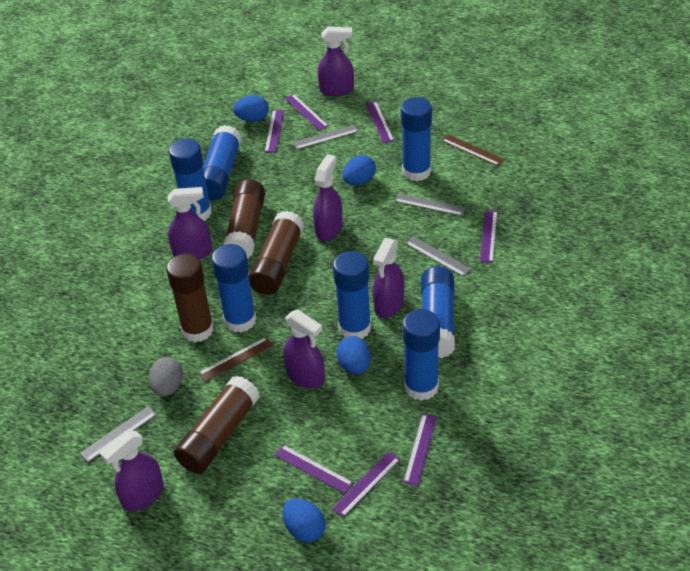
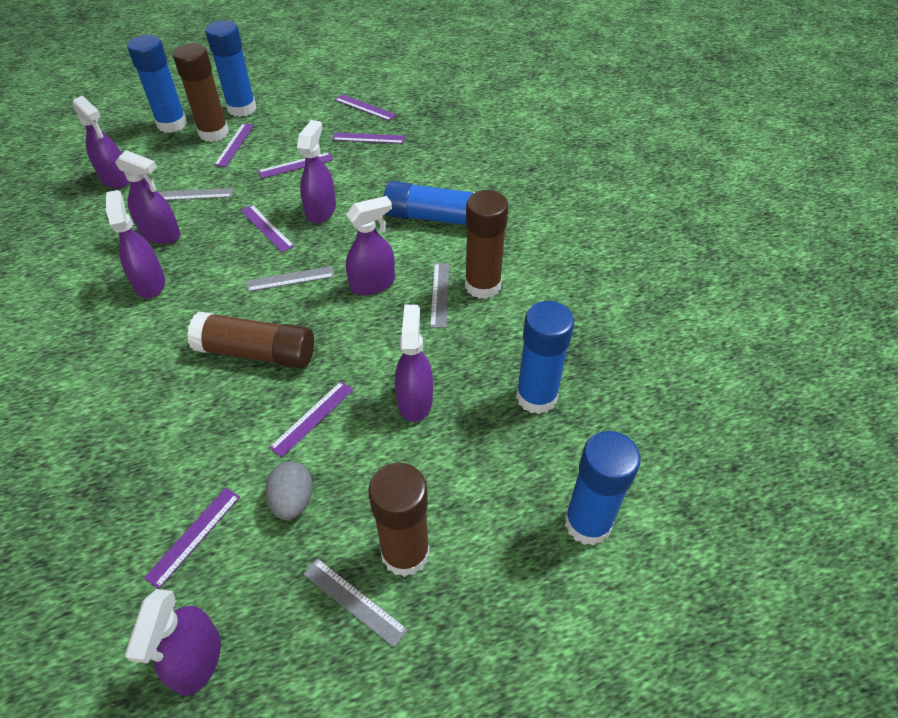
blue egg: [233,95,269,122] [283,498,326,543] [336,336,371,374] [343,155,376,185] = 4 -> none = 0
blue glue stick: [169,139,212,221] [203,125,242,200] [212,244,256,333] [333,251,371,339] [401,97,432,181] [403,309,440,401] [421,266,455,358] = 7 -> [127,35,187,133] [205,20,256,117] [384,181,475,225] [516,301,574,414] [565,431,641,546] = 5
brown ruler: [198,337,273,382] [442,134,504,166] = 2 -> none = 0
purple spray bottle: [100,431,164,511] [167,187,212,260] [284,309,325,389] [313,154,343,241] [318,27,354,96] [373,238,404,318] = 6 -> [73,96,130,189] [106,190,165,299] [115,150,180,244] [125,589,221,696] [297,120,336,223] [346,196,395,295] [395,305,433,422] = 7

